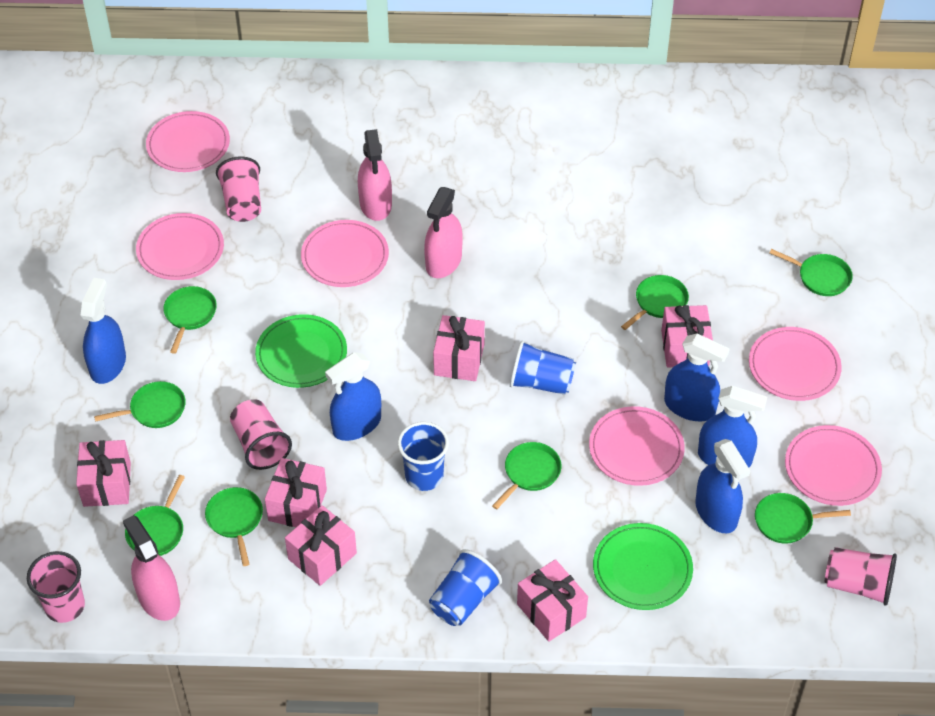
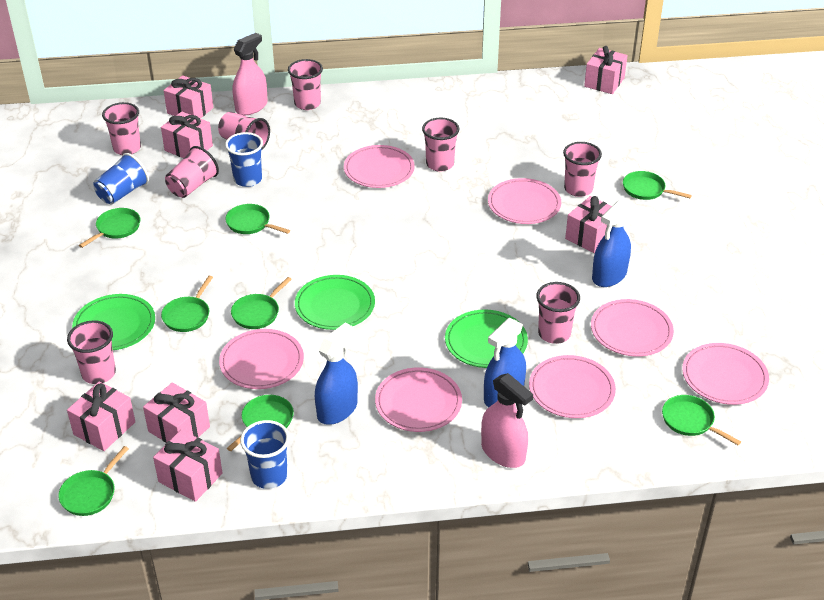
blue spray bottle: [81,278,126,384] [325,352,381,441] [664,333,729,421] [695,439,750,533] [698,386,767,468] = 5 -> [315,323,358,425] [484,318,526,407] [592,200,631,287] = 3
green plate: [255,314,347,388] [593,523,693,610] = 2 -> [72,294,155,350] [295,275,375,330] [445,310,528,368] = 3
pink cup: [27,551,85,623] [216,156,261,222] [230,399,292,470] [824,547,897,606] = 4 -> [67,320,116,384] [102,102,141,155] [165,146,219,198] [218,112,270,150] [288,59,323,110] [422,118,459,172] [536,282,580,344] [563,142,602,197] = 8
pink gift: [76,440,131,507] [265,458,327,527] [285,505,357,586] [433,315,485,381] [517,559,588,642] [661,305,713,368] = 6 -> [67,381,135,451] [143,382,210,443] [153,430,222,502] [161,112,213,158] [164,75,213,119] [565,196,612,253] [584,46,628,94] = 7
pink plate: [136,213,224,280] [146,111,230,172] [301,220,389,287] [589,406,685,486] [749,327,842,401] [785,425,882,506] = 6 -> [219,329,304,389] [344,145,415,188] [375,367,462,432] [488,178,561,224] [529,355,616,418] [591,299,674,357] [682,343,769,405] = 7
pink spray bottle: [123,515,180,621] [358,129,392,221] [424,187,463,278] = 3 -> [233,33,268,115] [481,373,533,468] = 2

